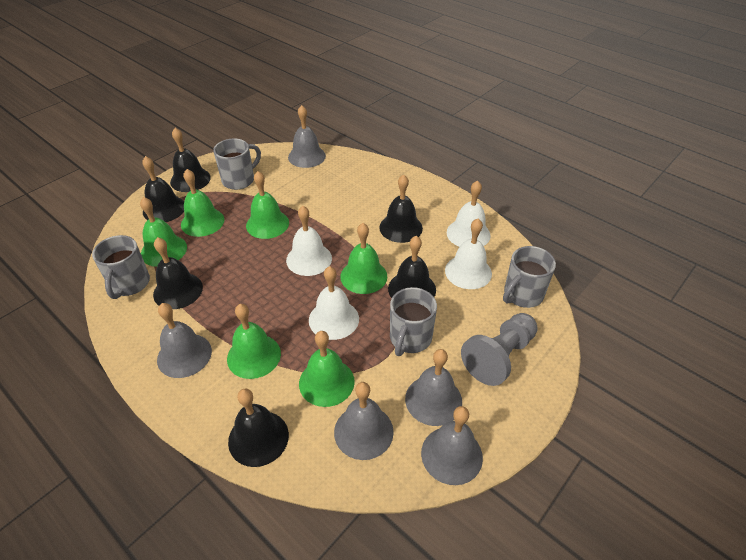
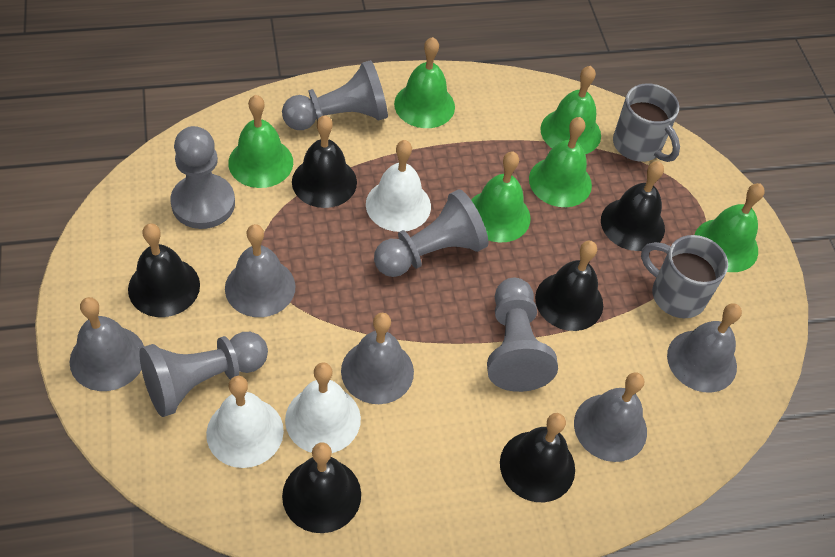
grey mug: [92,235,150,299] [213,138,261,190] [390,287,437,356] [503,246,556,308] = 4 -> [613,83,680,162] [641,235,728,318] = 2
grey pawn: [461,313,538,386] = 1 -> [139,332,268,417] [170,126,235,229] [282,60,388,130] [374,189,488,277] [487,278,558,392] = 5
white bell: [286,206,332,276] [309,266,359,340] [445,219,492,289] [447,180,491,247] = 4 -> [206,376,284,468] [285,362,361,453] [366,140,431,232] = 3

